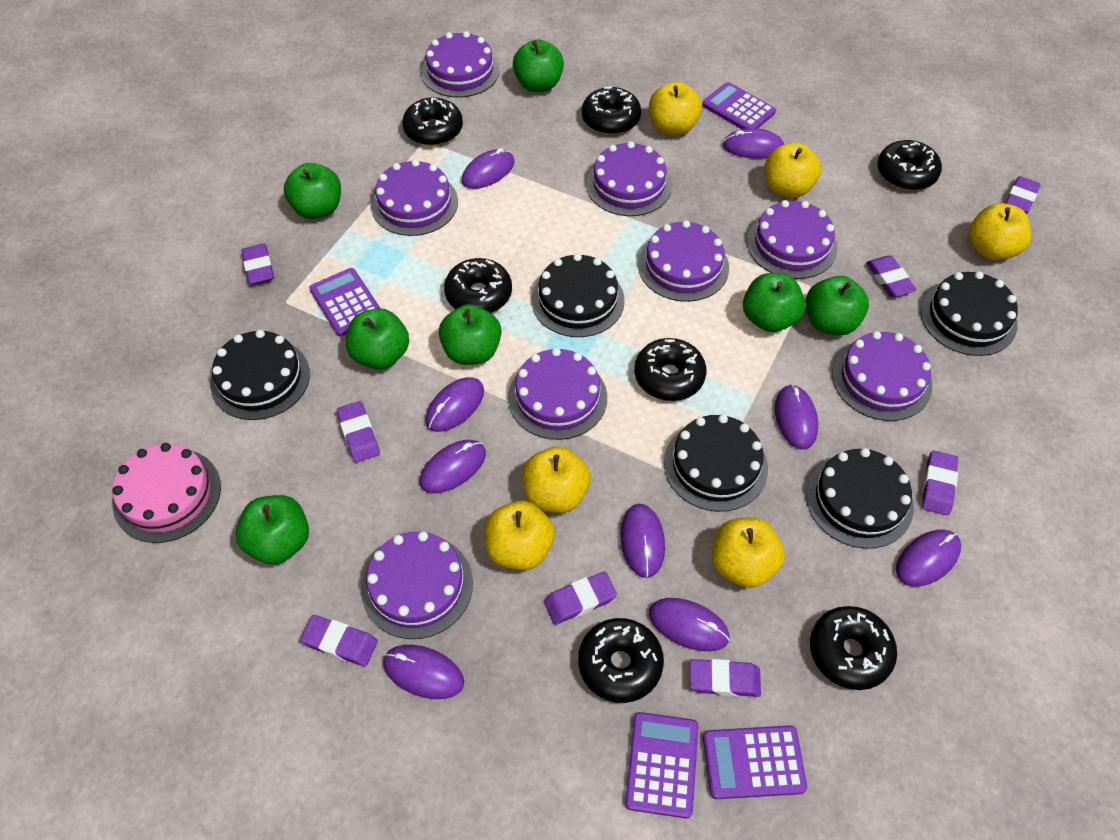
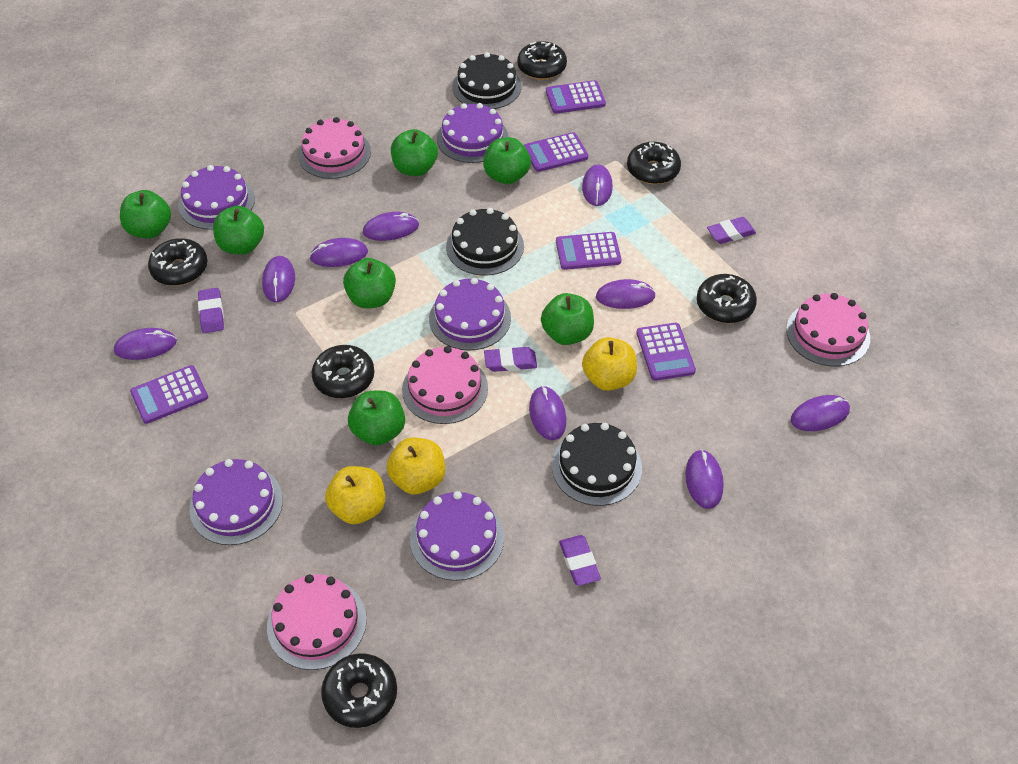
black cake: [210,330,310,420] [532,253,625,337] [664,414,768,512] [806,448,914,549] [921,271,1018,356] = 5 -> [446,208,524,276] [453,52,521,109] [552,423,642,506] = 3
black donut: [402,97,463,146] [444,258,512,313] [578,618,664,703] [582,86,641,135] [634,338,706,401] [810,606,897,690] [877,140,942,190] = 7 -> [148,238,207,286] [312,345,374,398] [321,653,397,728] [517,41,567,80] [627,142,681,184] [697,274,757,323] = 6
pink cake: [112,443,221,543] = 1 -> [267,574,367,670] [298,117,371,179] [402,346,488,424] [786,293,870,367] = 4
purple cake: [361,532,473,639] [371,159,458,236] [421,31,500,98] [508,348,607,440] [586,141,672,216] [638,220,729,302] [747,200,838,279] [832,331,932,421] = 8 -> [178,165,255,230] [189,459,283,545] [410,491,504,581] [429,278,511,351] [437,103,508,163] = 5
purple calculator: [309,268,381,337] [625,712,699,818] [702,82,776,129] [703,725,807,799] = 4 -> [130,365,208,424] [524,132,588,172] [546,80,606,114] [556,232,621,270] [636,323,696,381] = 5
purple eraser: [241,244,274,284] [300,615,378,667] [337,401,380,463] [544,571,617,625] [690,659,761,697] [866,255,917,297] [922,451,958,515] [1005,176,1041,214] = 8 -> [198,288,224,333] [484,347,537,372] [559,535,601,586] [707,217,756,244] = 4
yellow apple: [484,501,555,570] [522,446,591,513] [649,82,702,135] [712,517,785,588] [765,142,821,198] [969,203,1031,260] = 6 -> [325,466,385,524] [387,438,445,495] [582,337,637,391] = 3

